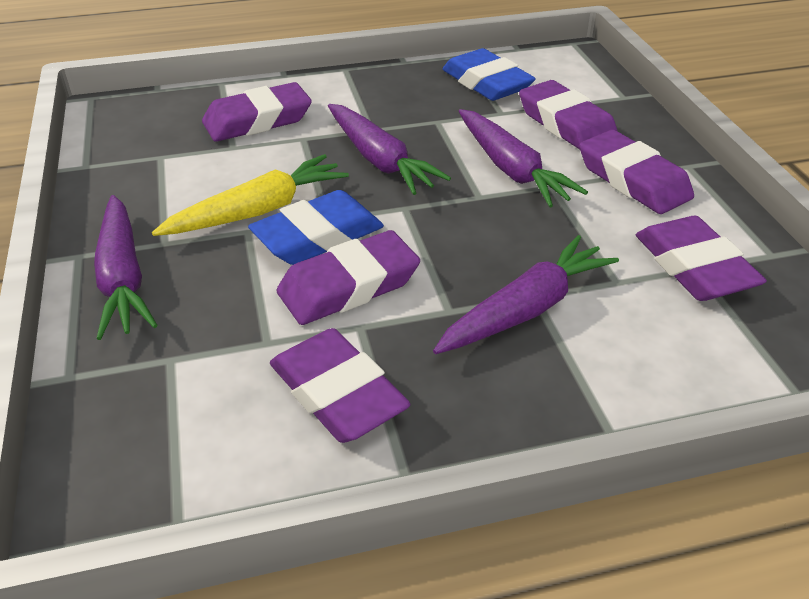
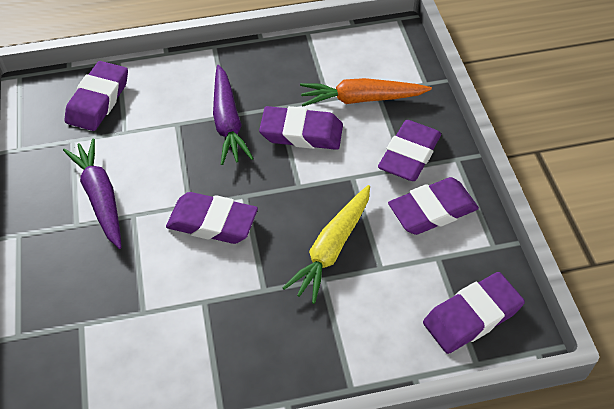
blue eraser: [248,190,384,265] [442,48,536,101] = 2 -> none = 0
orange carrot: none = 0 -> [300,78,432,106] = 1
purple carrot: [94,195,157,340] [328,104,451,195] [433,235,619,354] [459,109,588,207] = 4 -> [63,138,122,249] [213,65,254,165] = 2

